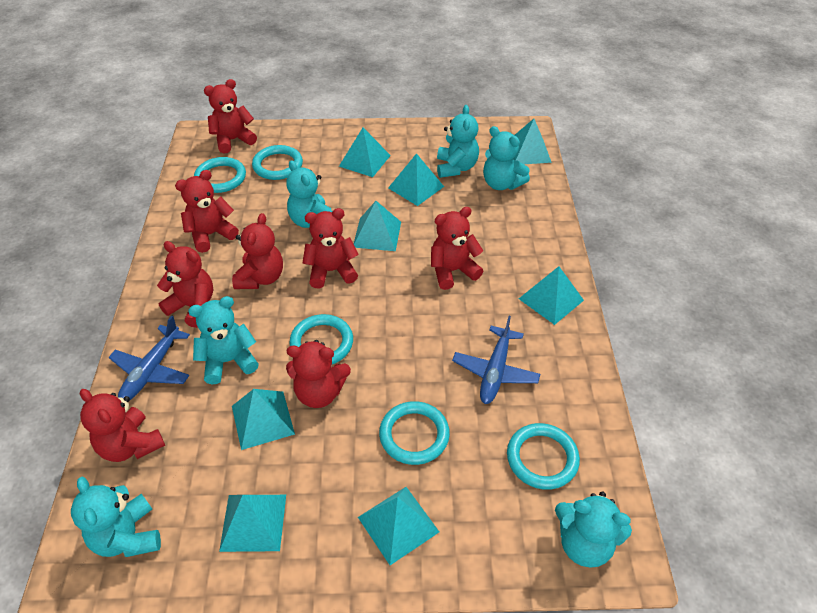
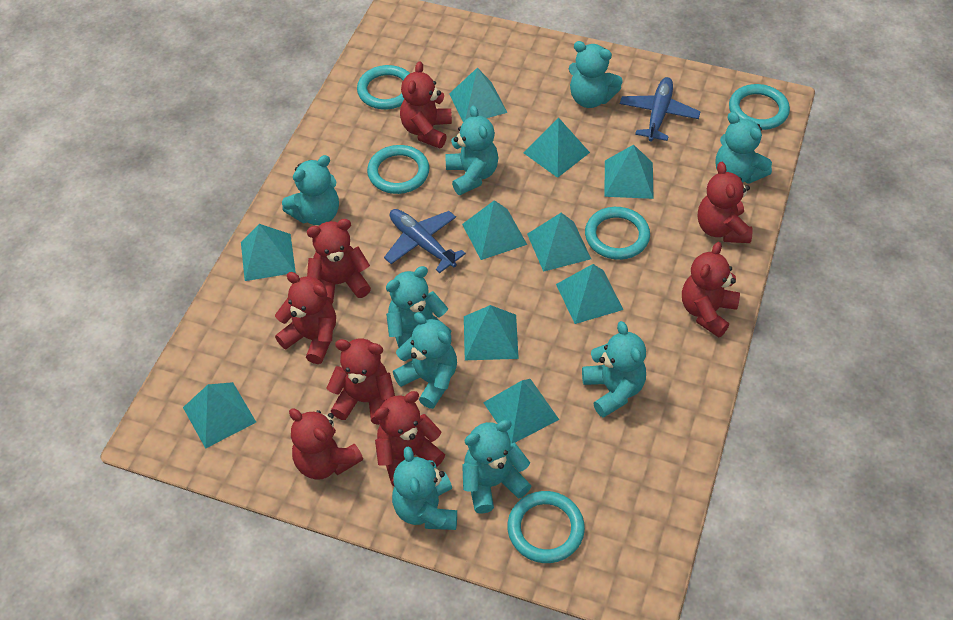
turquoise pyramid: [219,495,286,552] [232,389,295,450] [339,128,391,177] [354,201,401,251] [358,487,439,565] [388,153,444,206] [513,119,552,164] [519,266,584,325] = 8 -> [183,382,256,449] [241,224,296,281] [449,68,508,122] [462,200,527,260] [464,305,519,360] [483,379,559,443] [523,118,590,178] [527,213,591,272] [556,264,624,324] [604,145,654,199] = 10
turquoise teddy bear: [71,477,161,557] [188,296,259,384] [286,160,333,228] [437,105,479,178] [483,126,530,190] [555,492,632,568] = 6 -> [282,155,339,225] [386,266,451,359] [392,446,457,530] [393,312,457,409] [445,105,498,195] [462,420,531,514] [569,41,623,108] [582,321,646,418] [716,112,772,184] = 9

